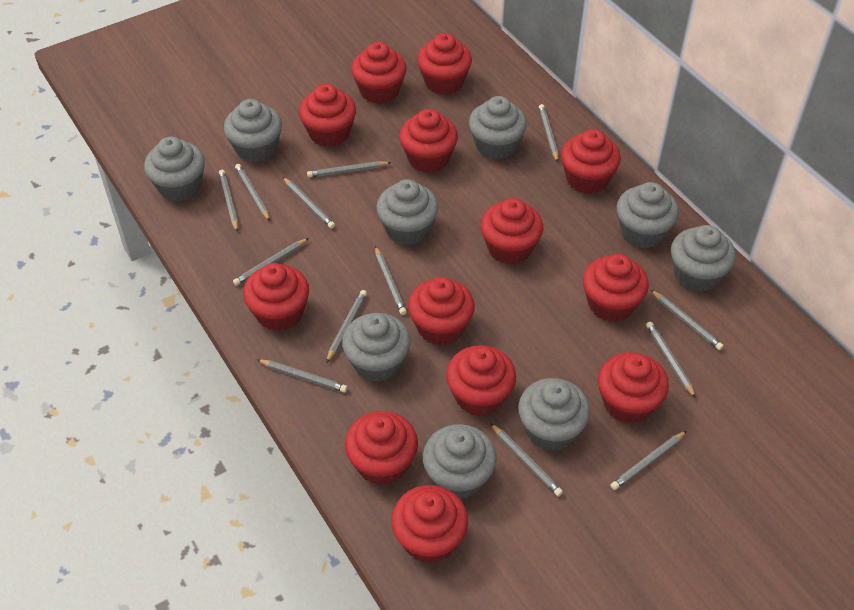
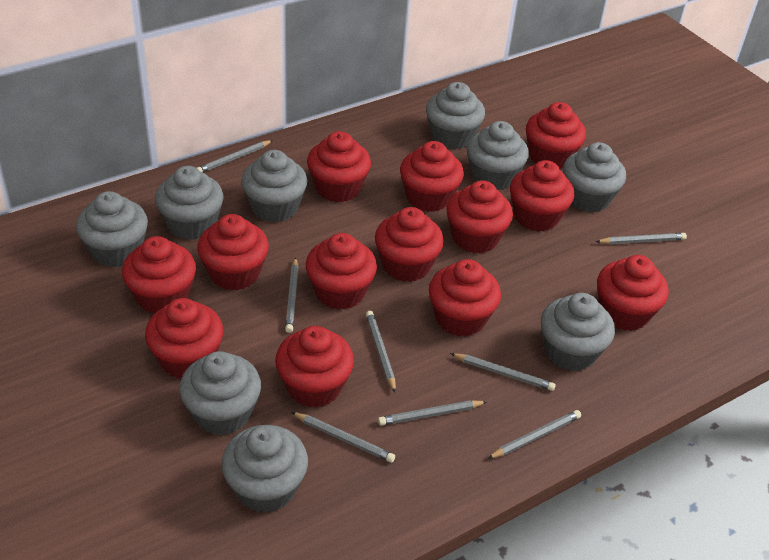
grey pencil: [219,170,238,232] [233,238,309,286] [235,164,270,221] [257,359,348,393] [283,177,335,229] [307,161,392,177] [326,290,367,363] [375,246,407,315] [490,423,563,496] [539,104,558,162] [610,431,687,490] [646,321,696,398] [651,290,724,350] = 13 -> [197,140,273,173] [285,257,299,333] [291,412,395,463] [366,311,396,393] [378,400,487,426] [450,353,556,391] [487,410,581,459] [595,233,687,244] = 8

